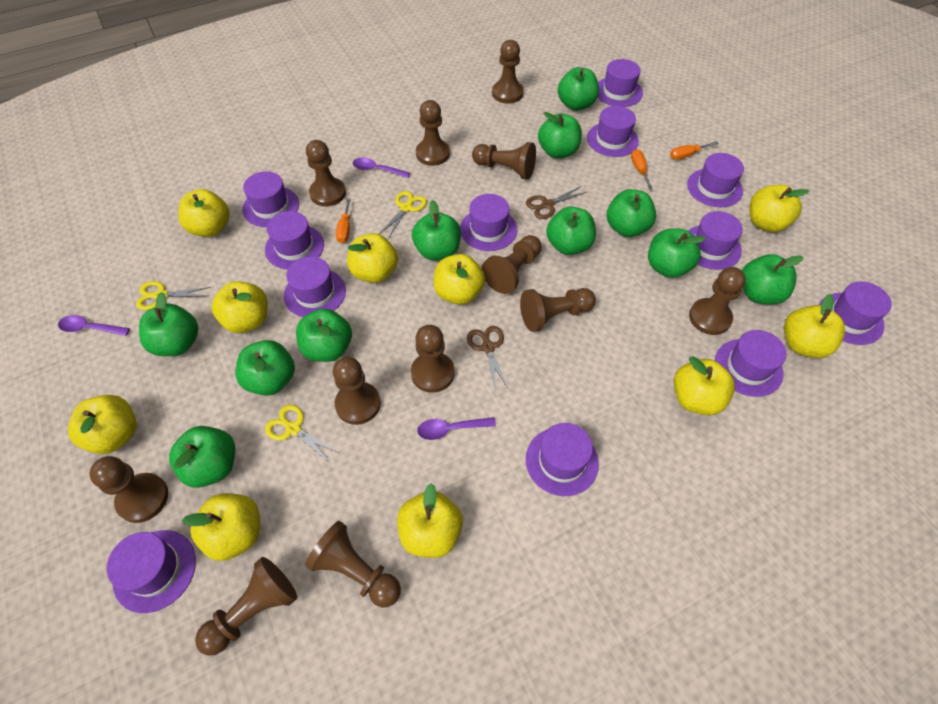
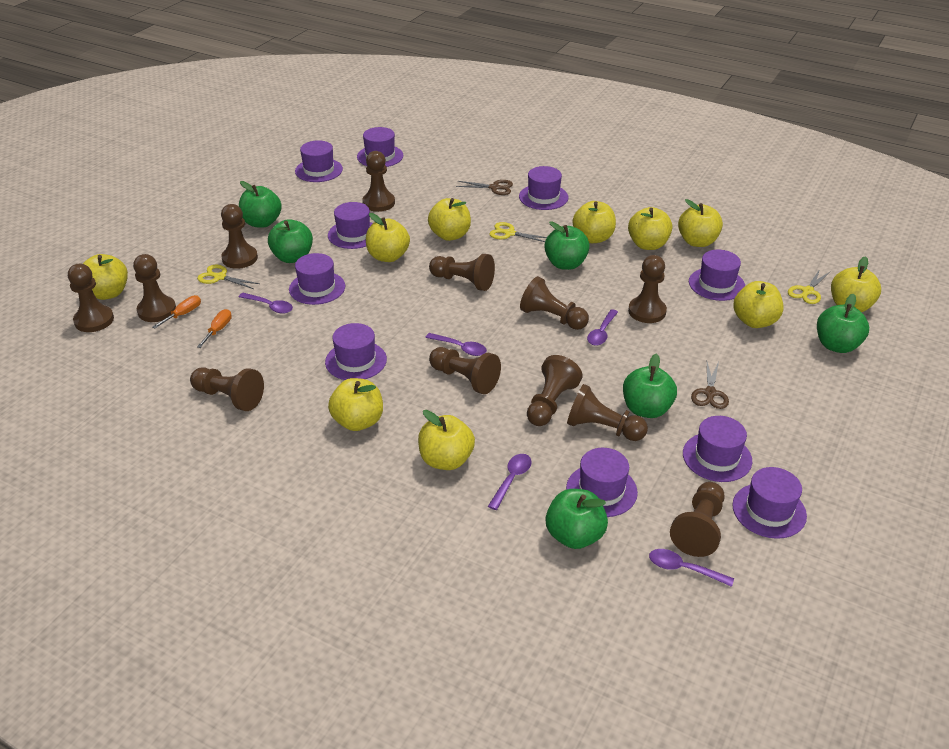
green apple: [139,292,198,356] [169,426,235,488] [236,340,295,396] [296,309,352,362] [412,200,461,260] [538,112,582,158] [546,206,596,255] [558,67,599,111] [607,189,656,237] [648,228,705,278] [742,254,803,305] = 11 -> [239,181,282,228] [268,219,313,263] [544,221,590,270] [546,489,608,549] [623,353,677,418] [817,294,869,353] = 6
orange screwdriver: [336,198,351,243] [631,149,653,189] [670,141,719,160] = 3 -> [153,295,201,328] [197,309,232,348] = 2
purple hat: [107,530,196,613] [242,171,299,227] [265,211,324,270] [284,256,346,317] [460,194,517,251] [526,423,599,496] [587,106,639,157] [598,59,643,107] [687,153,744,207] [688,211,743,270] [715,330,786,397] [819,281,892,345] = 12 -> [289,253,345,305] [295,140,343,182] [325,323,387,380] [328,202,373,249] [357,127,403,167] [519,166,568,210] [566,448,638,517] [683,416,752,482] [689,250,745,301] [732,467,807,539] = 10
purple spoon: [58,315,130,336] [353,158,410,178] [417,417,496,440] = 3 -> [239,293,293,314] [425,333,487,356] [488,454,532,510] [587,309,618,346] [649,549,734,587] = 5

